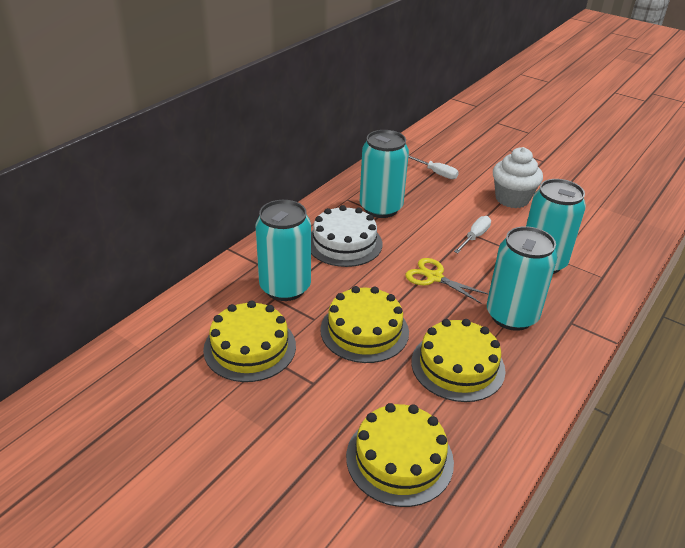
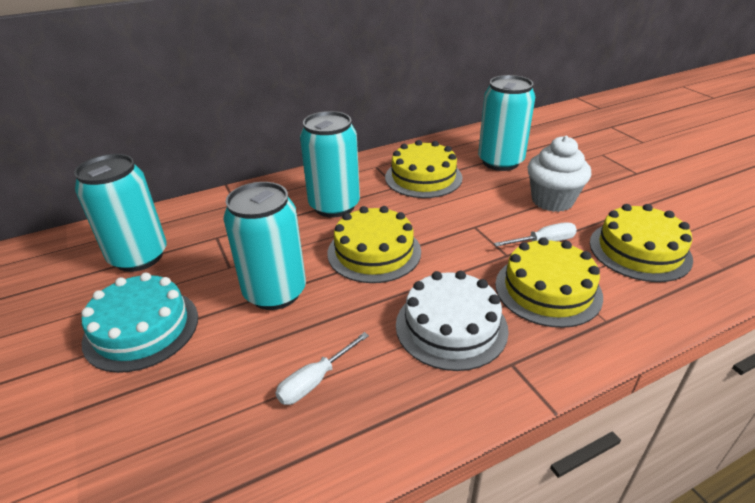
turquoise cake: none = 0 -> [81,272,198,373] = 1
yellow scissors: [405,258,489,304] = 1 -> none = 0

